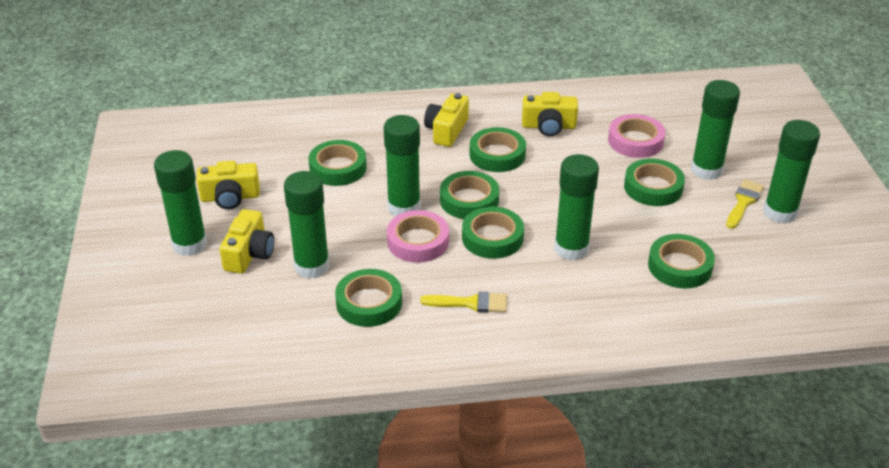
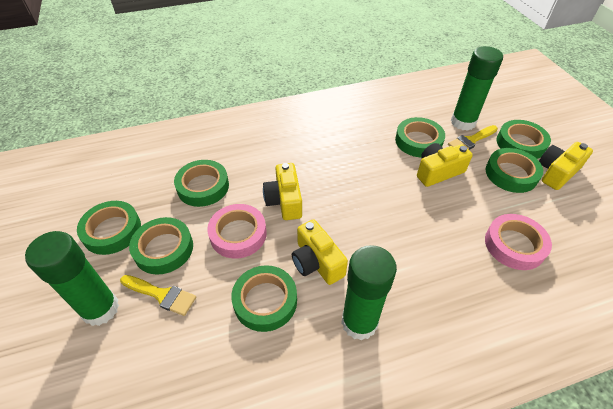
green glue stick: [154,150,207,256] [284,171,330,279] [384,115,421,216] [554,154,599,261] [691,80,740,180] [763,120,820,223] = 6 -> [25,231,119,326] [341,245,397,341] [451,46,503,131] = 3

